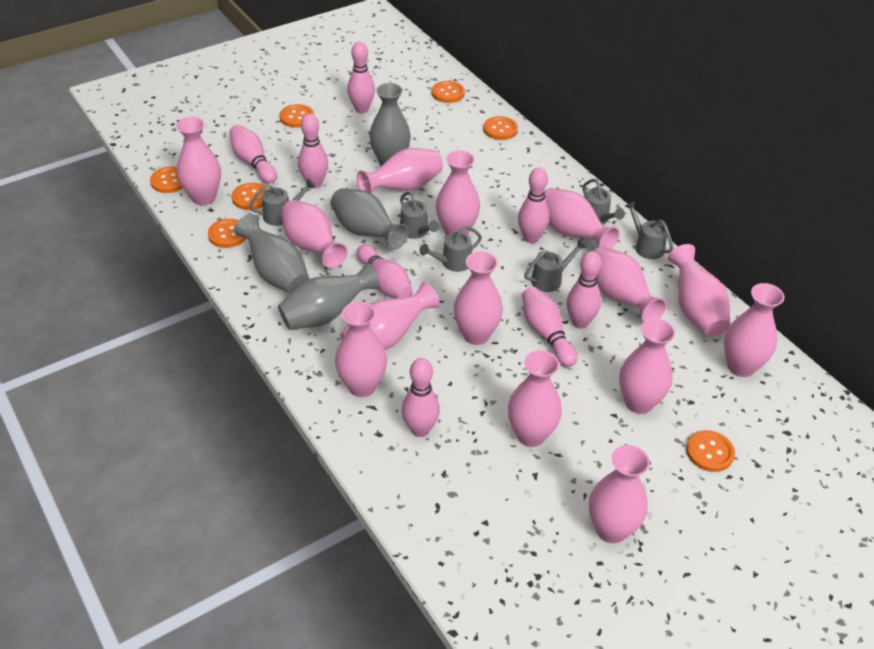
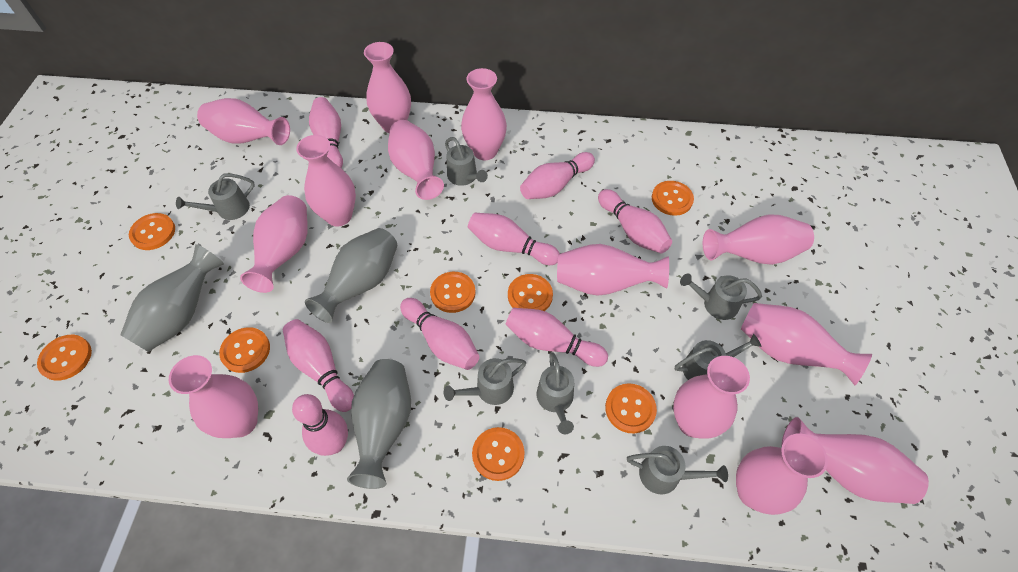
grey vase: [234,214,309,294] [278,262,380,329] [330,188,409,250] [369,83,411,166] = 4 -> [120,244,224,352] [305,228,397,323] [347,359,411,489] = 3
grey watering can: [249,179,315,226] [400,191,439,239] [419,226,482,272] [524,239,587,292] [583,179,625,225] [625,201,673,259] = 6 -> [176,174,255,220] [444,358,526,405] [445,137,488,186] [537,352,574,434] [627,446,728,495] [675,334,761,380] [680,273,762,320] = 7
orange button: [150,167,183,193] [208,219,246,248] [232,183,268,210] [280,104,314,128] [432,81,465,103] [483,116,518,140] [686,430,735,472] = 7 -> [37,335,92,381] [129,213,175,250] [219,327,270,373] [430,272,476,313] [472,427,525,481] [508,274,553,311] [605,383,657,433] [652,181,694,216] = 8
pink vase: [176,117,221,205] [281,200,348,268] [335,301,387,397] [340,282,440,350] [357,148,443,193] [436,150,480,236] [454,251,503,345] [508,350,562,447] [544,188,620,249] [589,445,650,543] [594,247,667,322] [619,318,675,414] [668,244,730,337] [724,283,784,377] = 14 -> [169,355,258,438] [197,98,290,145] [240,195,308,293] [296,135,356,226] [364,42,411,133] [388,120,444,200] [461,68,507,161] [557,244,669,296] [673,356,750,439] [703,215,814,265] [736,433,828,515] [741,303,872,385] [782,417,929,504] = 13

